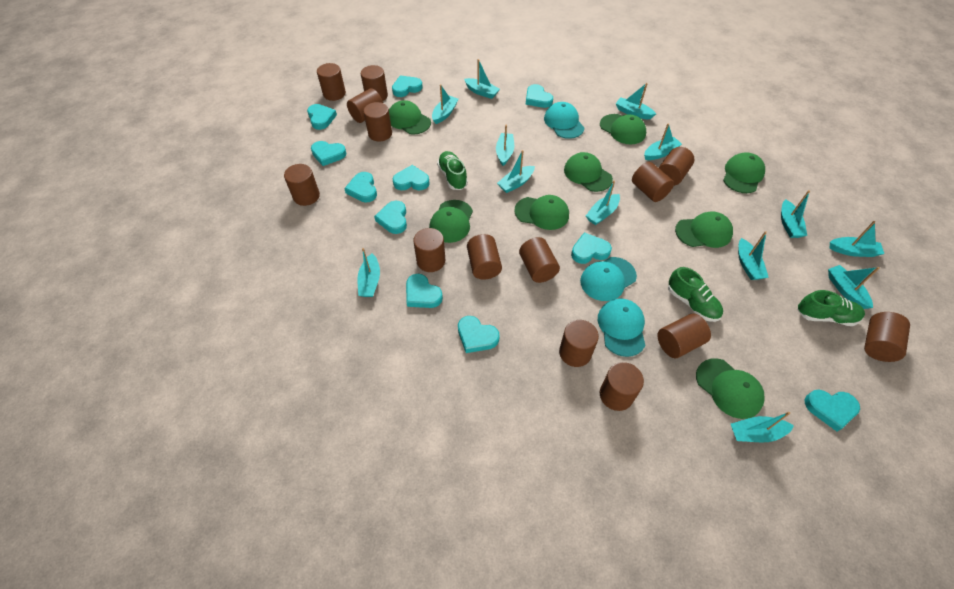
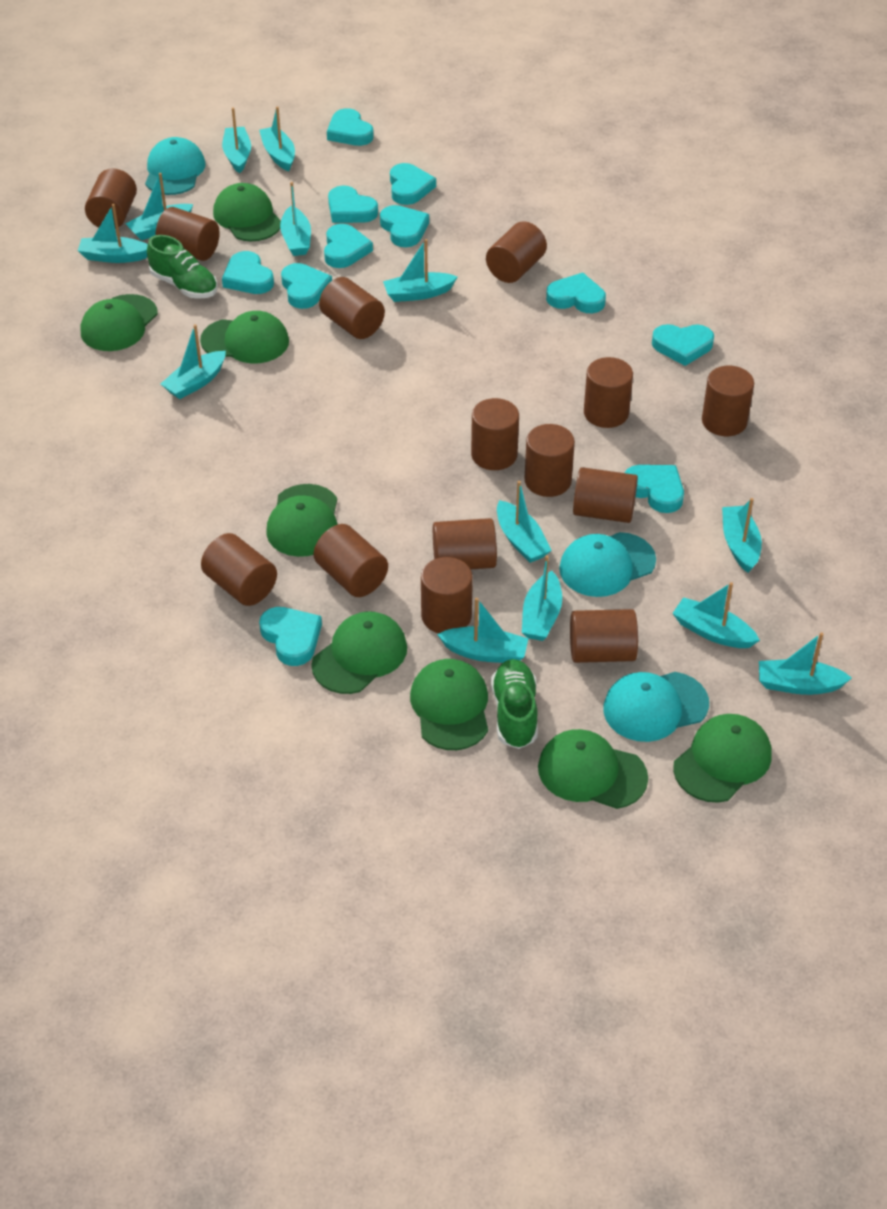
green shoe: [437,151,468,190] [668,267,723,322] [797,290,865,326] = 3 -> [147,235,218,299] [491,659,538,749] = 2

